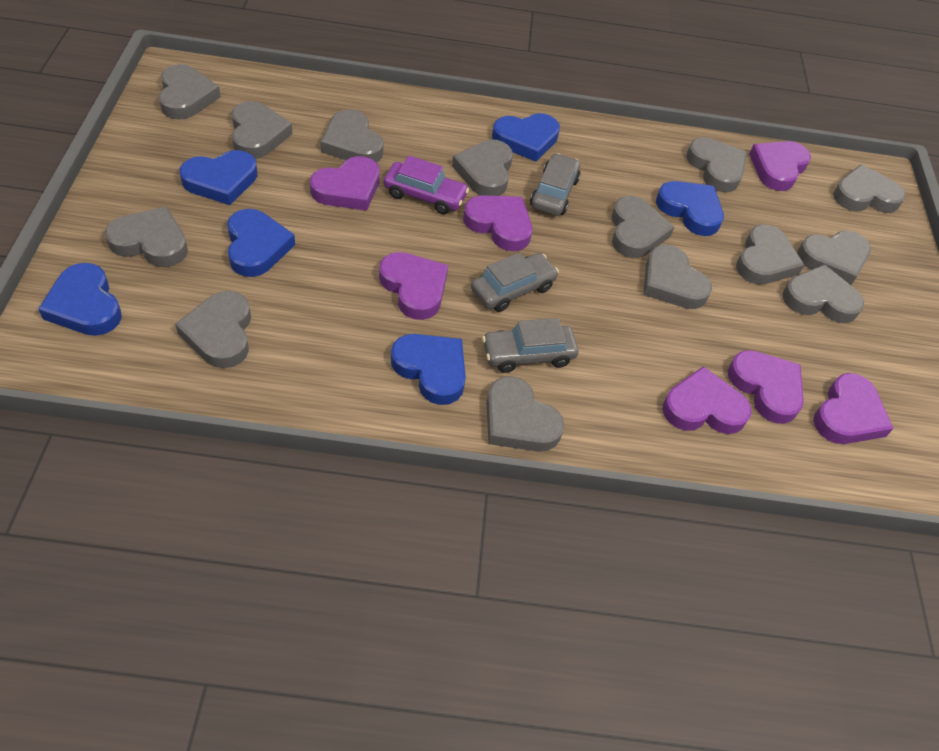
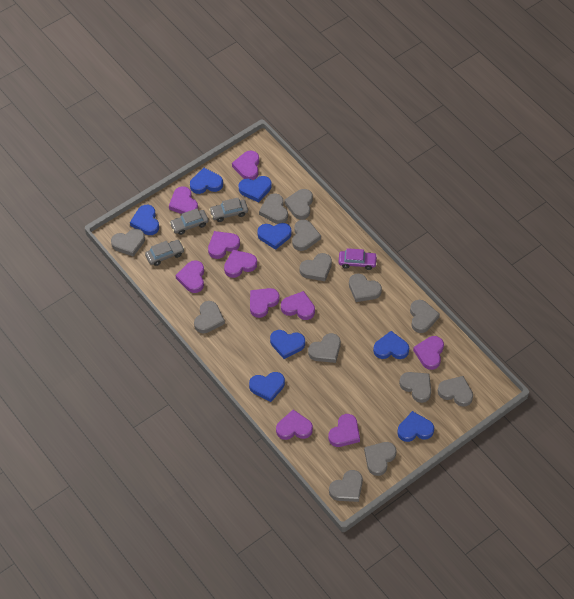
blue heart: [38,263,122,336] [180,150,258,205] [227,209,295,277] [391,334,466,405] [492,113,560,162] [656,181,724,236] = 6 -> [130,205,159,235] [190,168,223,194] [239,176,271,202] [249,372,285,402] [257,223,292,250] [270,330,305,359] [373,331,409,359] [397,411,434,442] = 8
grey heart: [105,206,188,267] [159,64,221,120] [175,291,251,368] [232,101,293,159] [321,109,384,162] [452,139,513,196] [486,376,564,452] [611,196,674,258] [643,245,712,309] [686,137,747,192] [736,225,804,284] [782,264,864,323] [797,231,871,285] [833,164,906,213] = 14 -> [111,229,145,257] [194,301,225,333] [259,193,288,224] [284,189,313,220] [292,219,321,251] [300,253,332,281] [308,333,341,363] [329,470,363,502] [349,274,382,302] [364,442,397,476] [399,372,431,403] [410,300,440,333] [438,376,473,407] = 13
purple heart: [310,156,380,211] [379,252,448,320] [463,195,532,251] [662,366,751,434] [728,350,804,424] [749,141,811,191] [813,373,894,444] = 7 -> [169,186,198,214] [176,260,204,293] [208,231,240,259] [224,249,257,278] [232,151,259,180] [250,288,279,318] [276,410,313,440] [281,291,315,320] [328,414,360,447] [413,336,444,370] = 10

